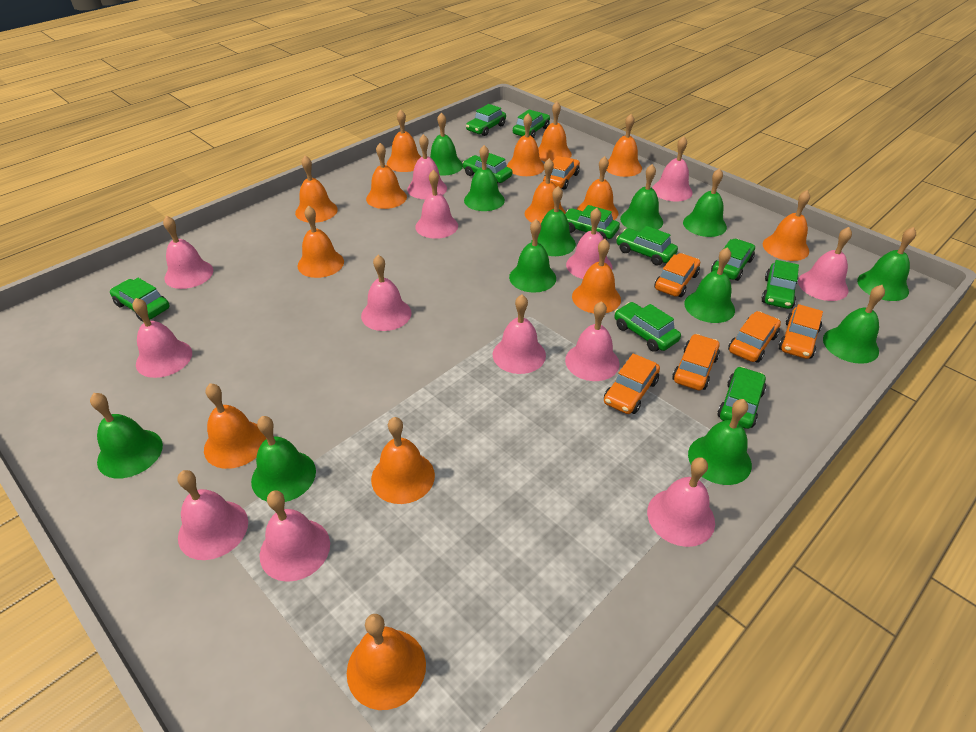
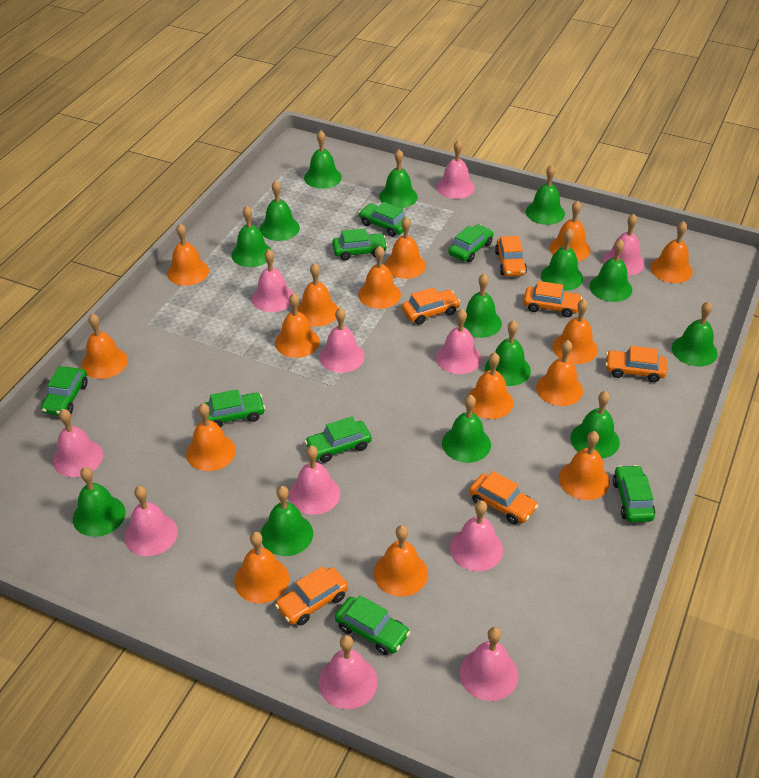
green bell: [90,393,163,479] [251,416,316,502] [430,112,463,176] [464,145,505,211] [509,219,556,293] [537,186,576,256] [620,164,663,232] [683,168,727,237] [684,247,735,323] [688,399,752,485] [823,285,885,364] [857,227,916,301] = 12 -> [73,467,126,537] [231,206,272,267] [260,180,300,241] [261,486,313,556] [304,130,342,189] [379,149,418,208] [442,395,491,463] [463,274,502,338] [485,320,531,386] [526,165,565,225] [541,228,583,291] [570,391,620,458] [589,239,632,302] [672,301,718,367] = 14
green car: [110,278,170,322] [462,153,512,184] [466,104,506,136] [513,109,550,138] [565,205,620,239] [614,302,681,352] [616,226,678,266] [711,239,755,281] [718,367,766,429] [761,260,799,309] = 10 -> [41,366,88,416] [205,389,265,428] [305,417,372,463] [332,228,387,260] [335,595,410,655] [359,202,411,237] [448,224,494,262] [613,465,655,522] = 8
orange bell: [204,383,266,469] [295,155,338,223] [298,205,344,278] [347,614,426,710] [366,143,407,209] [371,417,435,504] [387,109,421,172] [507,114,544,176] [525,158,566,224] [538,102,572,162] [572,239,621,313] [577,156,618,220] [606,114,642,177] [763,190,810,261] = 14 -> [82,313,128,379] [167,224,209,286] [186,403,236,471] [234,532,289,603] [275,293,320,358] [297,263,338,327] [358,246,401,309] [374,525,428,597] [385,217,426,279] [467,352,513,419] [536,340,583,406] [549,200,591,261] [553,299,598,364] [559,431,610,500] [650,221,693,283] = 15
pink bell: [132,298,192,378] [163,216,213,289] [178,470,248,560] [259,490,330,582] [361,255,411,331] [407,134,447,199] [415,170,458,239] [493,295,546,374] [565,301,620,381] [566,208,613,279] [647,457,715,547] [652,136,693,201] [798,227,852,301] = 13 -> [53,409,103,477] [124,486,178,556] [252,249,293,312] [289,445,340,515] [319,308,365,373] [319,635,378,709] [436,309,481,374] [437,140,475,199] [450,500,503,571] [459,627,518,701] [603,214,645,276] = 11

